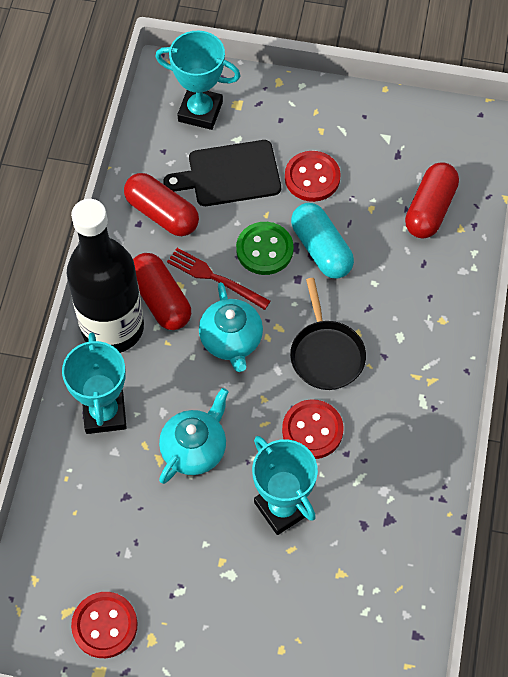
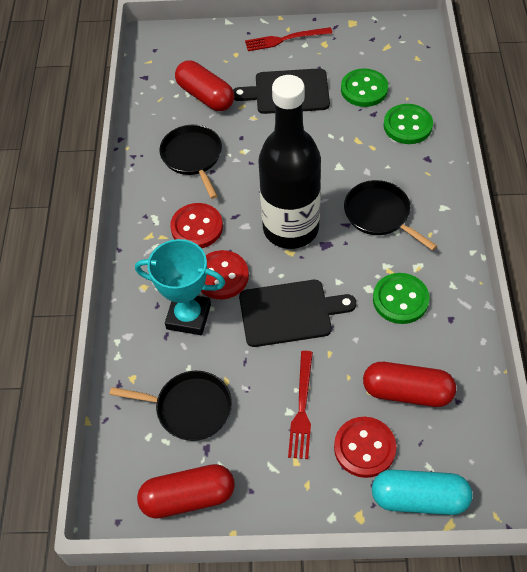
black cutting board: [163,140,281,206] = 1 -> [233,68,330,114] [239,280,356,347] = 2
black pan: [290,278,366,390] = 1 -> [110,371,232,441] [159,125,222,199] [344,180,437,251] = 3
green button: [236,222,294,275] = 1 -> [341,68,388,107] [373,273,429,324] [383,104,433,144] = 3
red fork: [167,248,270,310] = 1 -> [245,27,332,51] [288,351,313,459] = 2
turquoise teapot: [159,388,229,484] [199,282,263,372] = 2 -> none = 0
turquoise trophy: [62,332,127,434] [155,31,241,130] [252,436,318,535] = 3 -> [135,239,225,335] = 1

